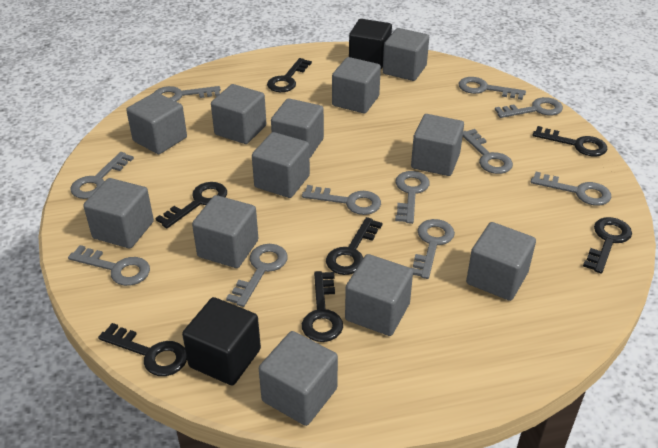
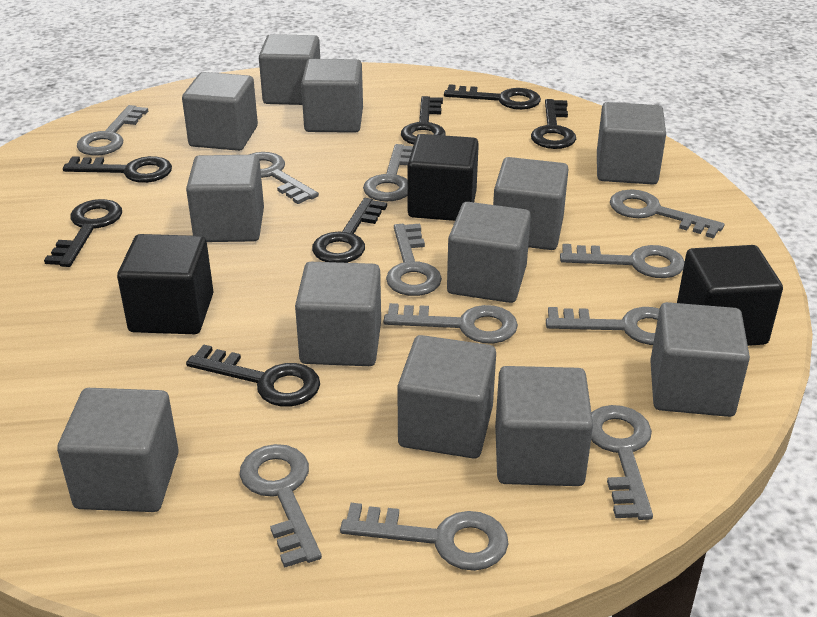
black cube: [182,297,261,385] [349,19,392,69] = 2 -> [117,234,213,334] [408,134,479,221] [677,245,783,346] = 3

